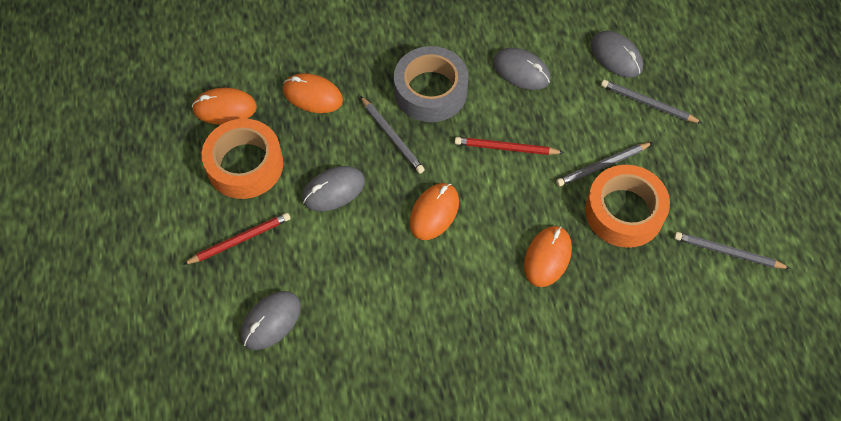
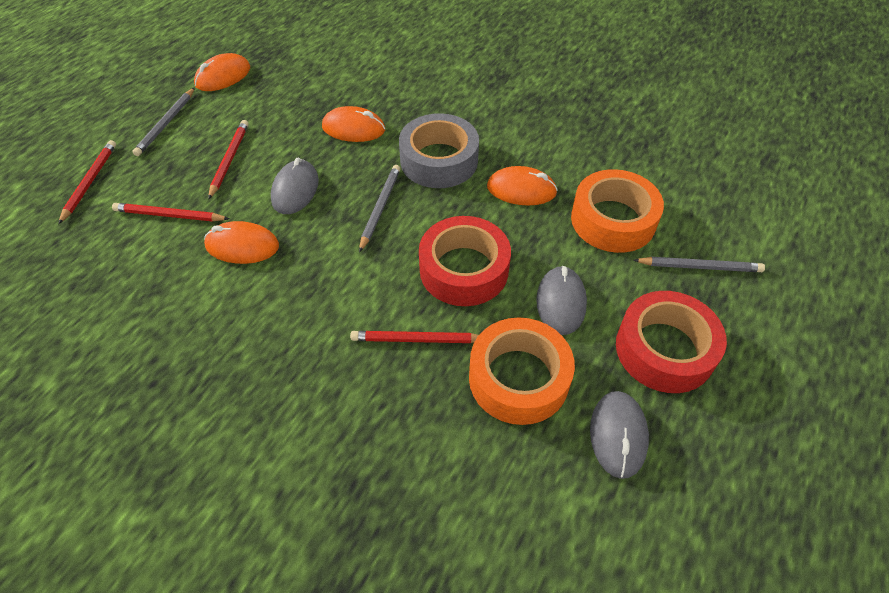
grey mouse: [241,291,301,350] [302,166,365,212] [493,48,551,90] [591,31,643,78] = 4 -> [271,158,319,214] [536,266,587,335] [590,391,649,479] = 3
grey pencil: [360,96,425,174] [556,142,653,187] [601,80,702,123] [674,232,791,269] = 4 -> [132,87,195,156] [359,165,400,252] [633,257,765,272] = 3
red pencil: [183,213,290,265] [455,137,564,155] = 2 -> [58,140,116,224] [112,203,229,222] [208,120,248,200] [350,331,479,343] = 4
red tape: none = 0 -> [419,216,511,306] [616,291,727,393] = 2

